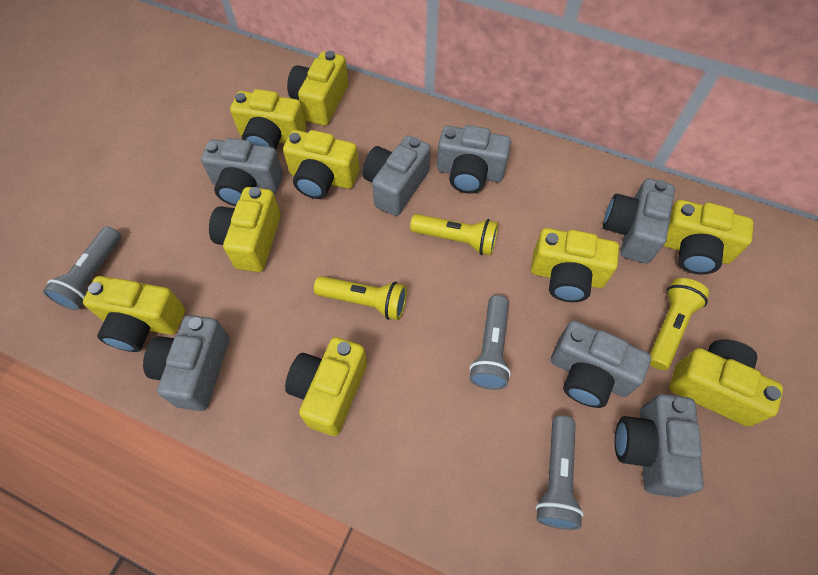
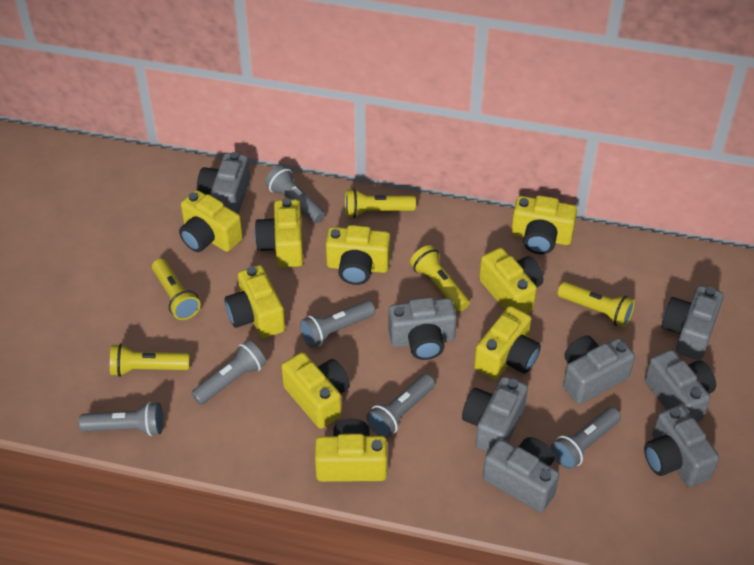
grey camera: [143,315,229,411] [201,138,283,206] [362,136,431,216] [437,125,511,194] [551,320,651,408] [603,179,675,264] [615,394,704,497] = 7 -> [197,152,250,214] [388,297,457,360] [462,376,528,452] [483,437,559,512] [563,336,635,404] [644,405,719,487] [645,350,716,422] [662,286,724,360] = 8
grey flashlight: [43,226,121,310] [469,295,511,390] [536,416,584,530] = 3 -> [79,402,163,436] [191,340,266,405] [265,165,325,223] [300,300,375,348] [367,374,435,438] [551,407,621,469] = 6
yellow flashlight: [314,276,407,320] [410,214,498,255] [650,278,709,370] = 3 -> [110,344,190,377] [152,259,201,320] [345,188,416,218] [410,245,470,311] [558,282,635,327] = 5

